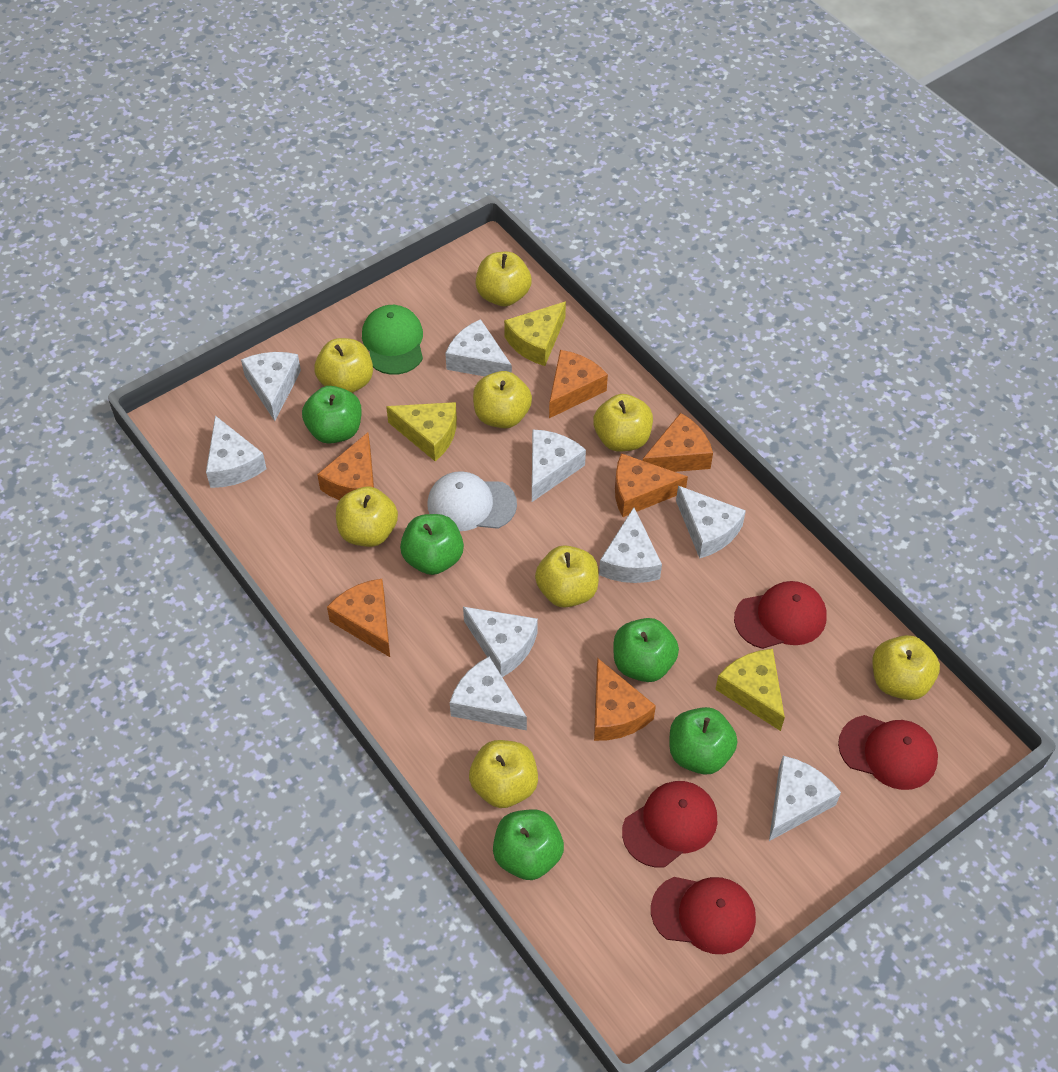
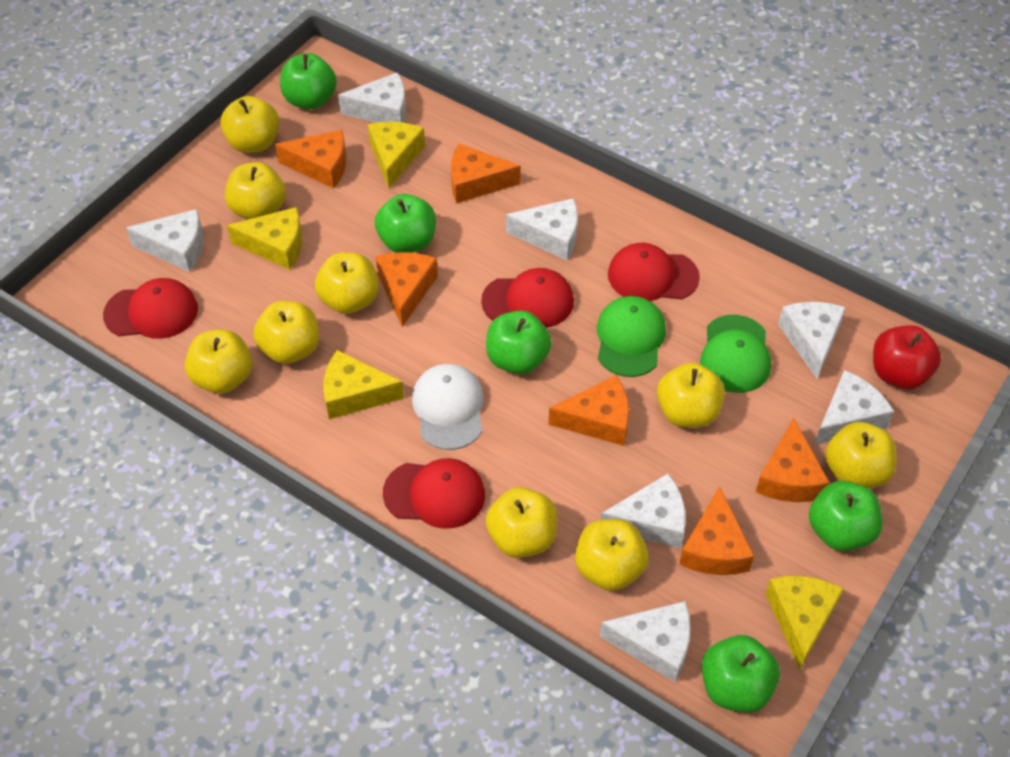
green cap: [362,305,423,375] = 1 -> [597,296,666,377] [700,315,771,393] = 2
red apple: none = 0 -> [873,325,941,389] = 1
white cheese: [206,416,267,488] [241,352,301,421] [445,319,512,376] [450,657,527,730] [463,607,538,677] [532,429,586,502] [599,507,662,583] [676,486,746,559] [769,756,841,841] = 9 -> [126,209,204,272] [338,72,406,123] [506,198,578,260] [600,601,691,682] [601,474,686,549] [778,302,846,379] [814,370,894,445] = 7
yellow apple: [314,338,373,393] [336,487,398,547] [469,740,538,808] [473,371,532,428] [476,252,531,306] [535,545,599,608] [593,394,653,452] [872,635,940,700] = 8 -> [185,329,253,394] [220,96,279,153] [225,162,286,219] [253,301,319,364] [315,252,379,314] [485,487,557,558] [575,519,649,591] [657,363,725,428] [825,422,897,489] = 9
yellow cheese: [386,402,457,461] [504,301,566,366] [715,649,785,731] = 3 -> [227,207,302,270] [324,350,404,419] [368,122,425,189] [765,576,844,670] = 4

